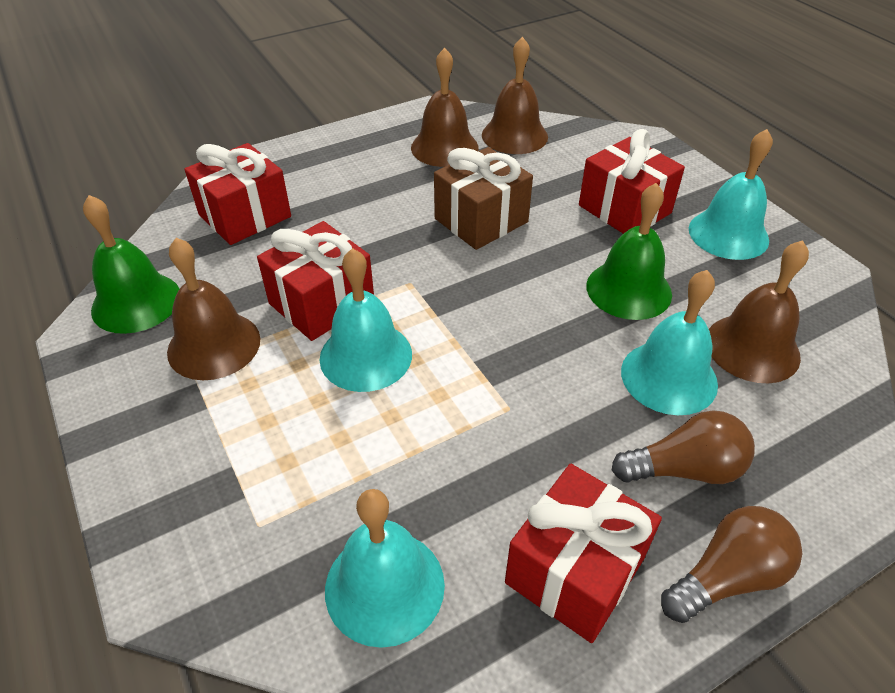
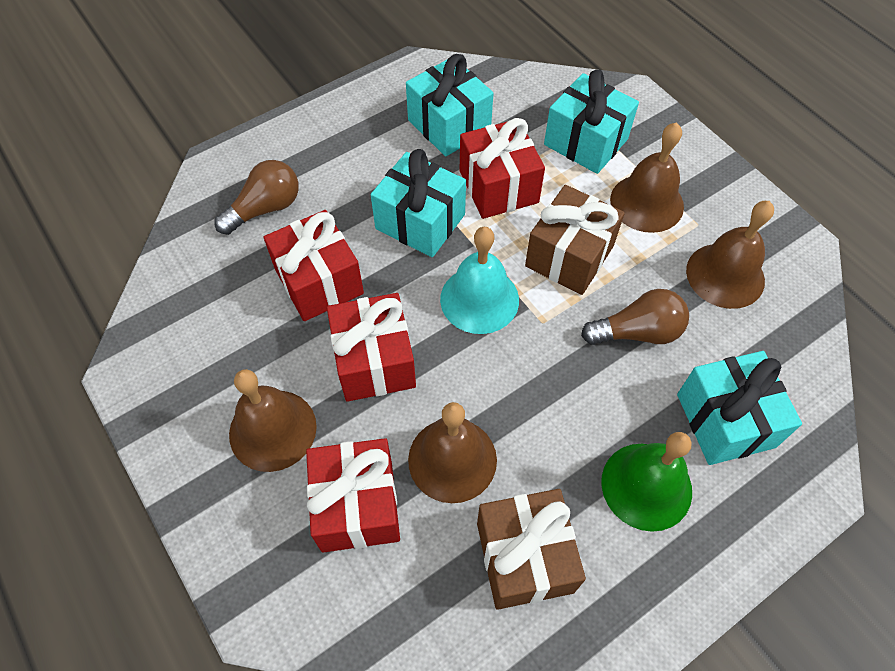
brown gift: [434,147,533,250] = 1 -> [477,489,586,610] [525,185,625,295] = 2
green bell: [83,195,180,334] [586,183,672,320] = 2 -> [601,432,692,532] = 1
turquoise bell: [320,248,412,392] [325,489,445,648] [621,270,718,415] [689,129,773,260] = 4 -> [440,227,519,334] = 1
turquoise gift: none = 0 -> [371,149,466,257] [406,54,493,156] [544,70,639,174] [677,351,802,465] = 4

